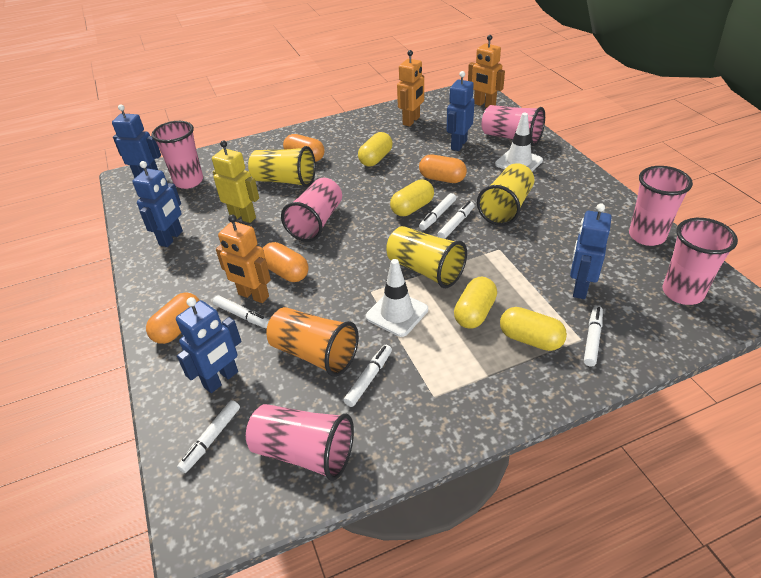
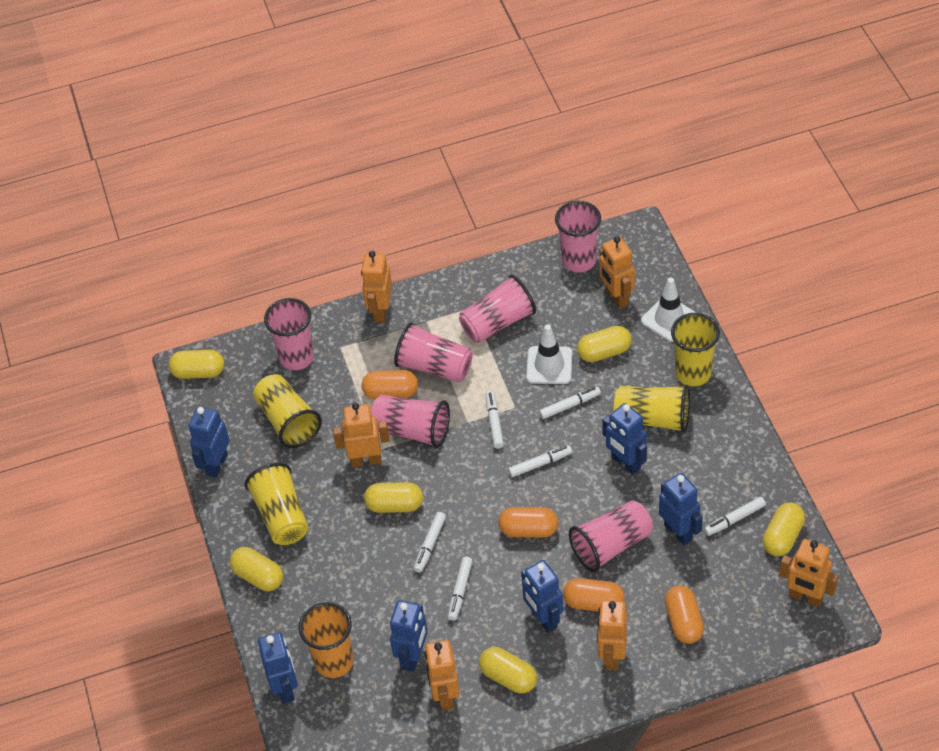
blue robot: [112,104,161,178] [132,161,183,247] [176,297,241,393] [447,71,475,151] [570,203,612,299] = 5 -> [188,407,230,478] [258,632,298,704] [390,600,428,672] [521,560,563,632] [602,403,647,475] [659,473,703,545] = 6
orange robot: [216,214,271,303] [397,50,424,127] [468,35,505,108] = 3 -> [333,403,389,467] [361,251,392,323] [425,640,460,711] [597,600,627,670] [599,236,635,309] [779,539,838,607] = 6
yellow capsule: [358,132,393,166] [390,179,434,216] [454,277,497,329] [500,307,567,351] = 4 -> [168,350,224,379] [229,547,283,591] [364,482,423,513] [479,647,537,694] [577,326,632,362] [763,502,805,556] = 6
yellow cup: [248,146,316,187] [386,226,467,288] [477,163,535,226] = 3 -> [244,463,308,545] [253,374,322,448] [614,385,690,433] [671,313,720,386] = 4
yellow robot: [212,140,259,223] = 1 -> none = 0

